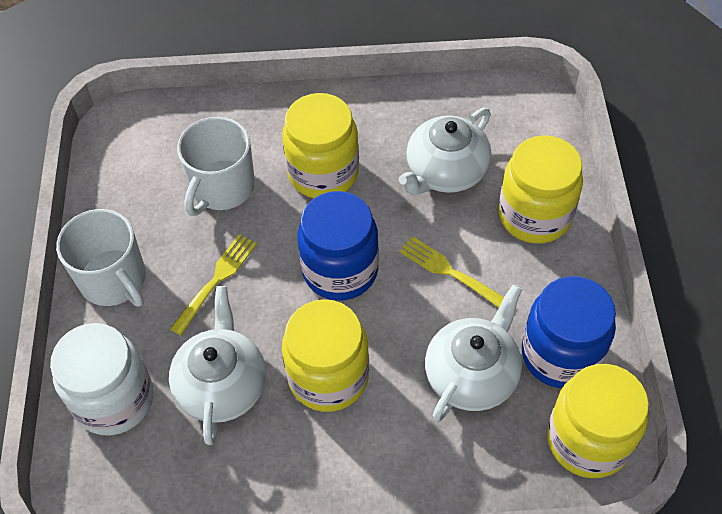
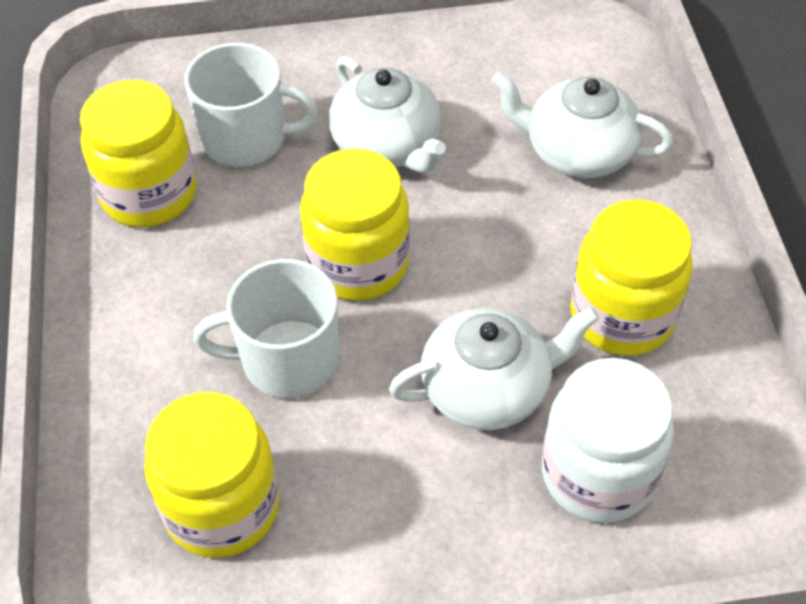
blue jar: [298,191,379,301] [522,276,616,388] = 2 -> none = 0
yellow fork: [170,234,257,335] [399,236,504,308] = 2 -> none = 0

